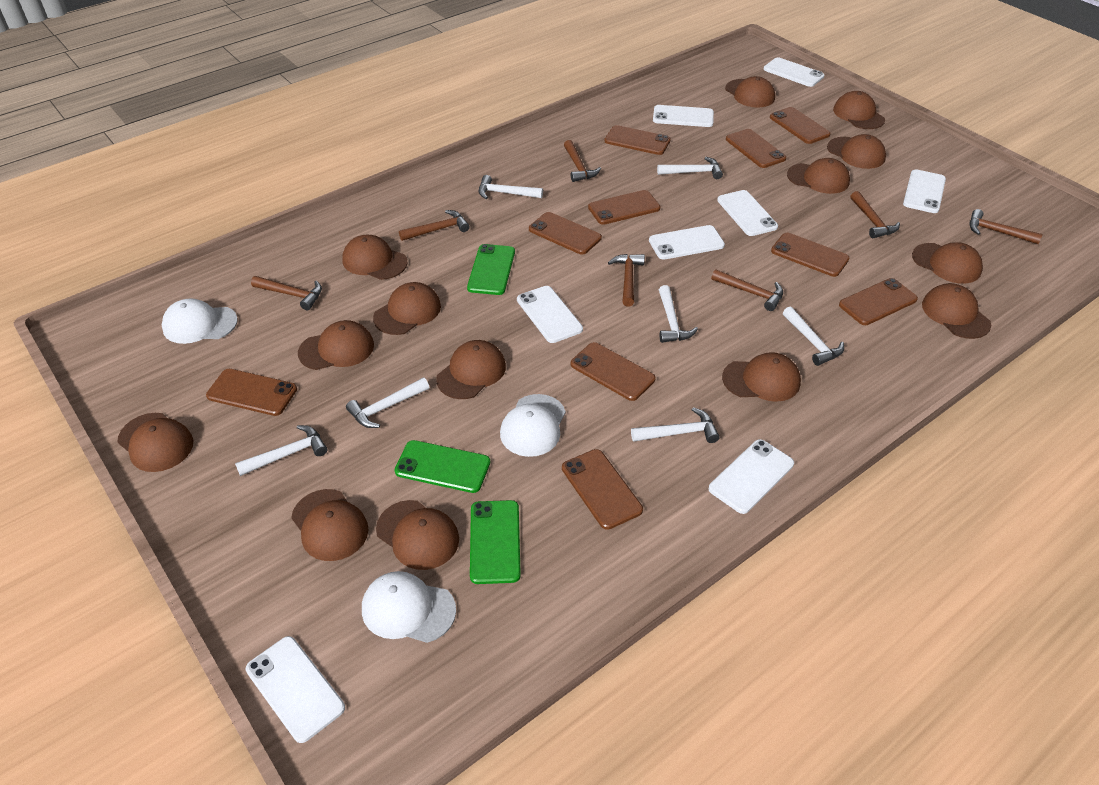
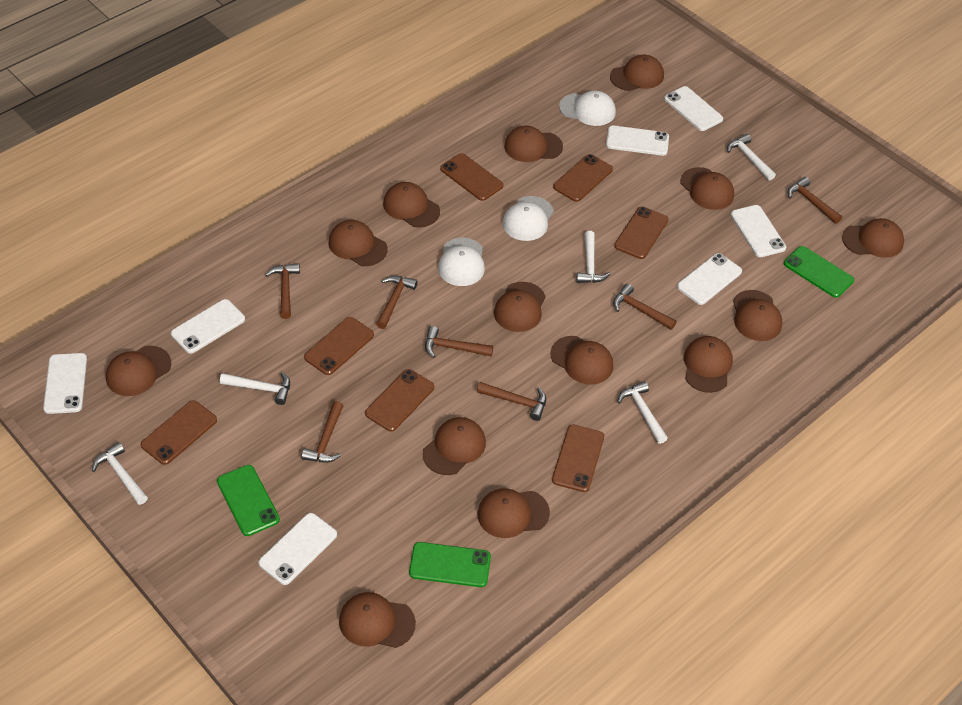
brown phone: [206,369,297,416] [529,212,602,255] [562,449,643,530] [571,342,656,401] [588,190,661,225] [604,125,671,155] [726,129,786,168] [770,107,831,144] [771,233,849,277] [839,278,918,325] = 10 -> [141,400,217,465] [304,317,374,375] [365,369,434,432] [440,153,504,201] [552,424,604,492] [553,154,613,202] [614,206,668,259] = 7
white hammer: [235,425,328,476] [346,378,429,428] [479,175,543,199] [631,407,720,443] [657,157,723,179] [659,285,698,343] [783,307,844,366] = 7 -> [92,442,148,505] [220,372,290,405] [577,231,610,283] [617,381,668,444] [727,134,776,181] = 5
white phone: [246,636,345,743] [517,286,583,343] [649,225,725,260] [653,105,714,127] [709,439,794,514] [717,190,778,236] [764,57,824,87] [903,169,946,213] = 8 -> [43,353,87,414] [171,299,245,354] [258,513,337,585] [606,125,669,156] [664,86,723,131] [677,253,742,305] [731,205,786,257] = 7

